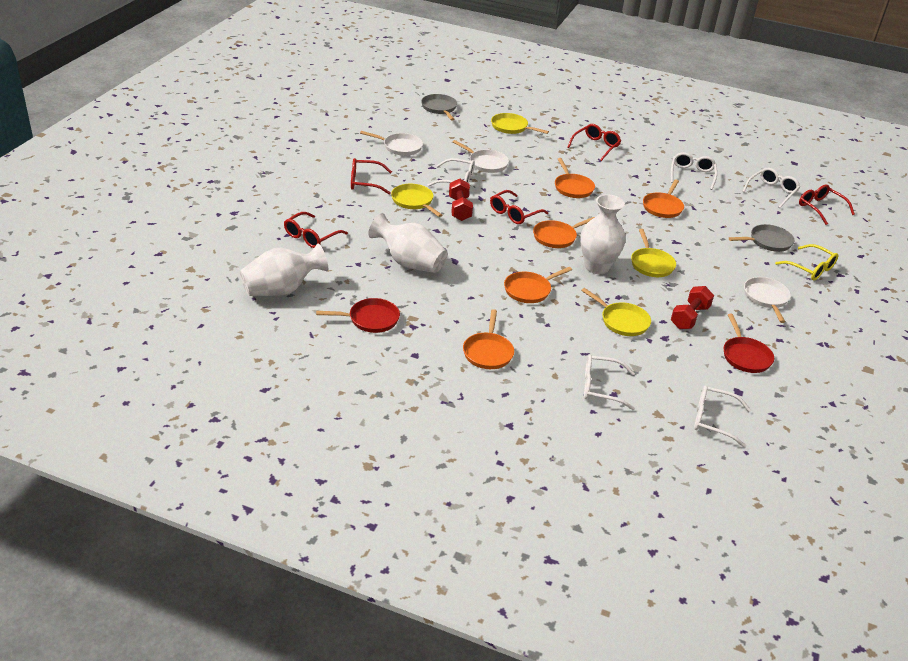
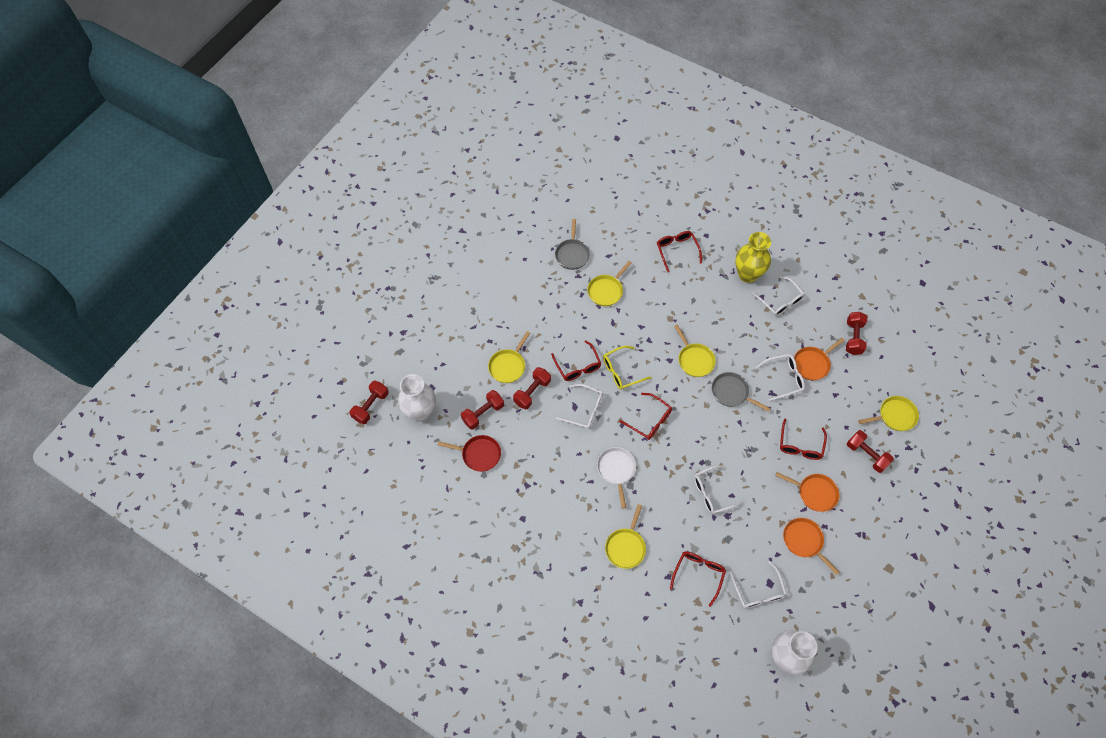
orange pan: [463,309,514,369] [504,267,572,303] [533,217,595,248] [555,158,595,198] [643,179,684,218] = 5 -> [775,472,839,512] [783,518,840,575] [794,338,845,380] = 3
red dumbbell: [449,179,473,221] [671,286,714,329] = 2 -> [350,381,389,424] [461,390,504,429] [513,367,551,409] [846,312,867,355] [847,430,894,473] = 5
red pan: [316,298,400,333] [723,314,774,373] = 2 -> [438,435,501,472] = 1
white pan: [360,131,423,156] [453,140,509,173] [744,277,791,323] = 3 -> [597,447,636,509] = 1
white vase: [240,244,328,296] [368,213,447,273] [580,194,626,274] = 3 -> [398,374,436,421] [771,630,817,675] = 2
yellow pan: [391,184,442,217] [491,113,549,134] [581,288,651,336] [631,229,676,277] = 4 -> [488,331,530,383] [587,261,632,306] [605,504,646,569] [674,324,716,377] [858,396,919,431] = 5
yellow vase: none = 0 -> [735,232,771,283] = 1

